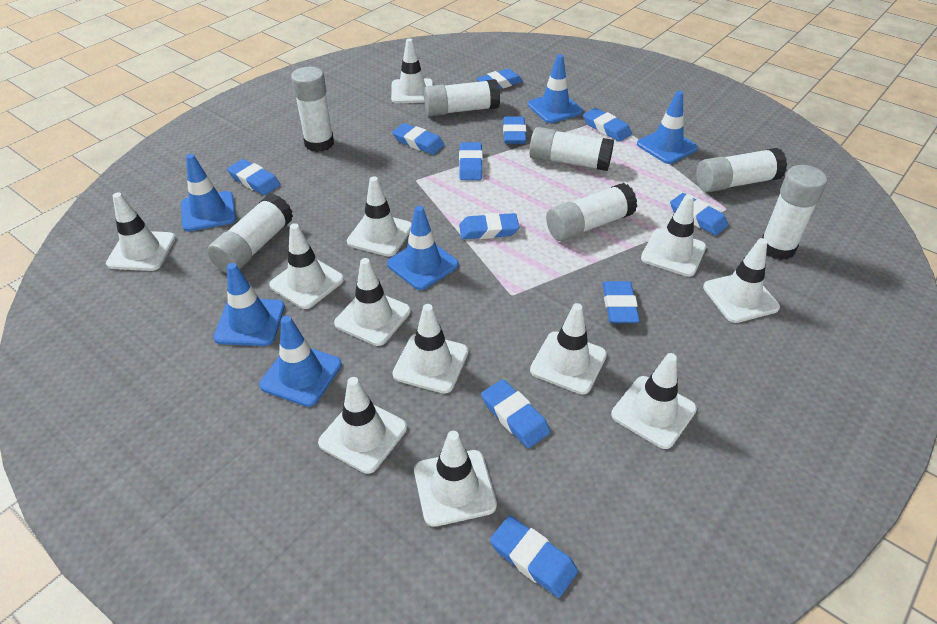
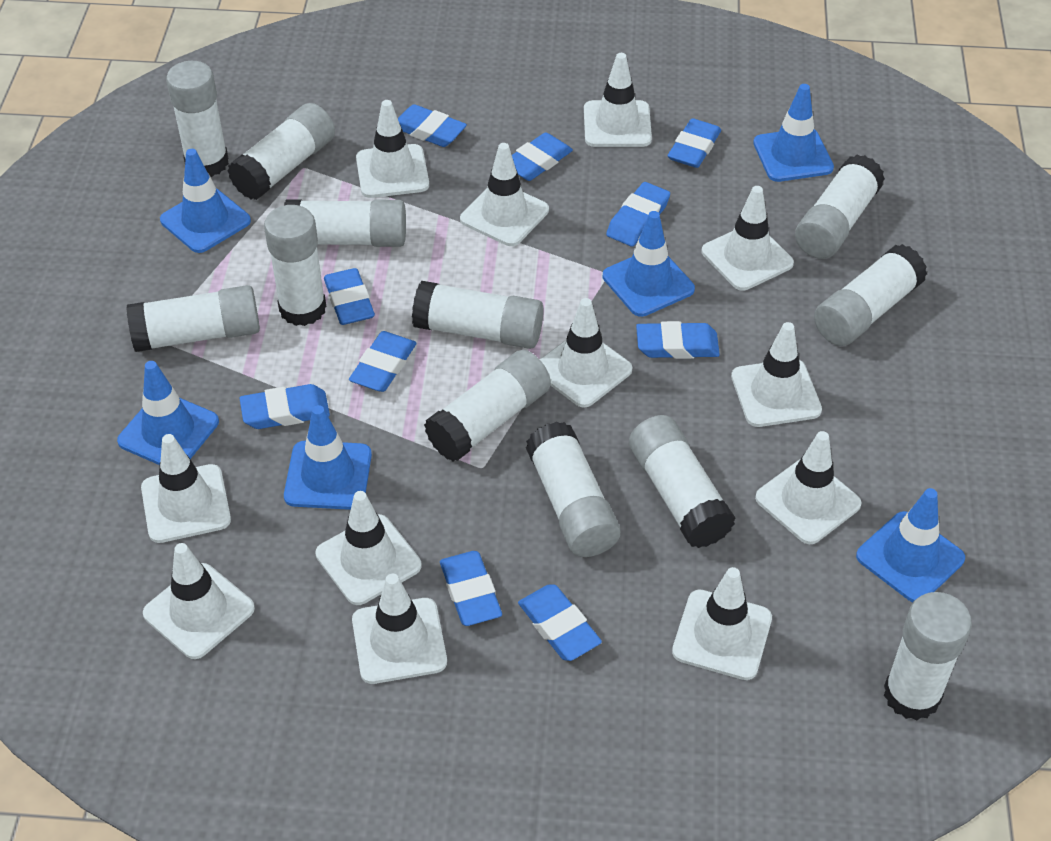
blue eraser: [227,159,280,195] [392,123,444,155] [459,142,483,180] [459,213,519,239] [476,69,523,89] [481,379,550,448] [490,515,578,598] [503,117,526,144] [583,108,632,142] [603,281,640,323] [670,193,728,236] = 11 -> [240,384,330,429] [324,268,375,325] [349,331,417,392] [398,104,467,147] [440,551,502,626] [512,132,573,181] [518,584,602,661] [606,182,670,247] [636,321,720,359] [668,118,721,168] = 10
white glue stick: [207,194,293,273] [291,67,334,152] [424,79,500,116] [529,127,614,171] [546,183,637,241] [696,148,787,192] [762,165,827,260] = 7 -> [126,285,260,352] [166,61,229,177] [227,103,335,200] [264,205,326,326] [284,199,406,247] [412,281,544,349] [424,350,551,462] [526,422,621,557] [629,415,735,548] [795,155,885,259] [814,244,927,346] [884,592,972,720] = 12

